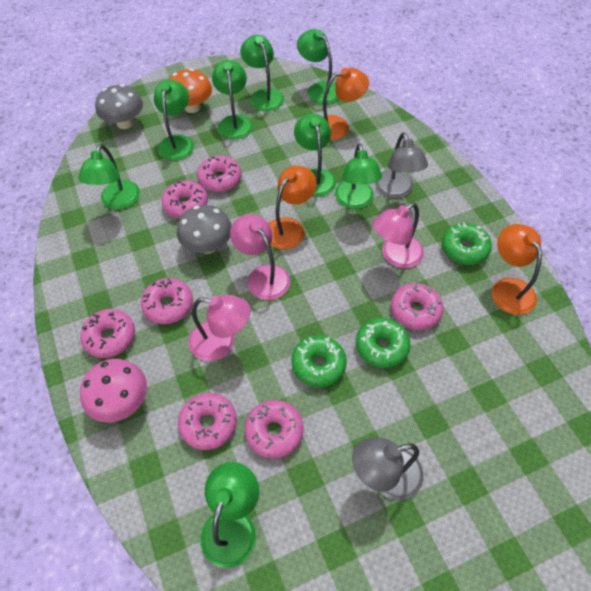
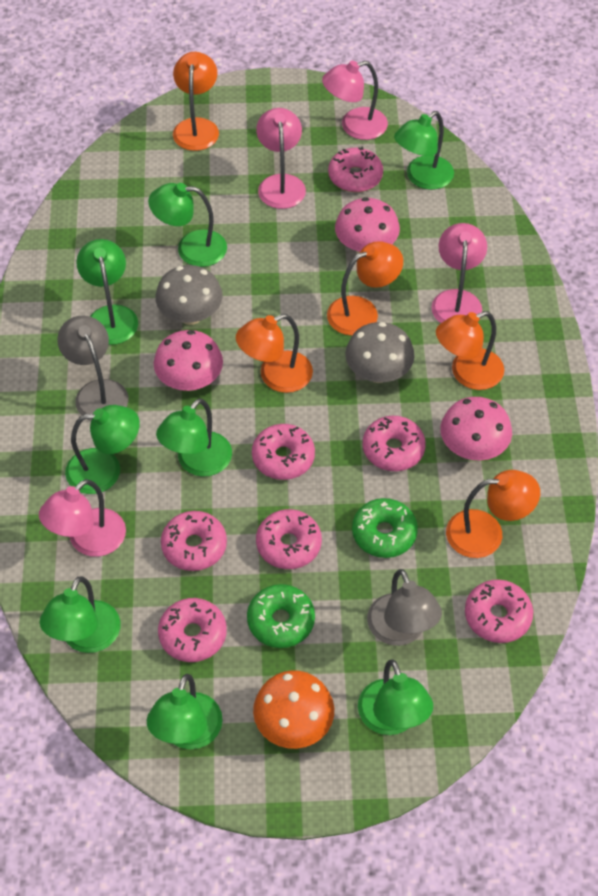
green donut: [291,335,347,387] [356,318,410,368] [442,222,492,265] = 3 -> [247,584,315,648] [352,498,418,558] = 2
orange lamp: [268,166,317,249] [323,68,369,140] [492,224,542,315] = 3 -> [173,52,219,151] [236,314,313,393] [327,241,403,336] [436,311,504,390] [446,470,540,558] = 5
pink lamp: [188,295,250,361] [230,214,290,300] [372,203,424,268] = 3 -> [39,479,126,557] [256,108,306,209] [322,61,388,140] [431,223,487,323] = 4
pink mushroom: [80,359,147,422] = 1 -> [154,330,223,391] [335,197,400,254] [440,397,512,461] = 3

